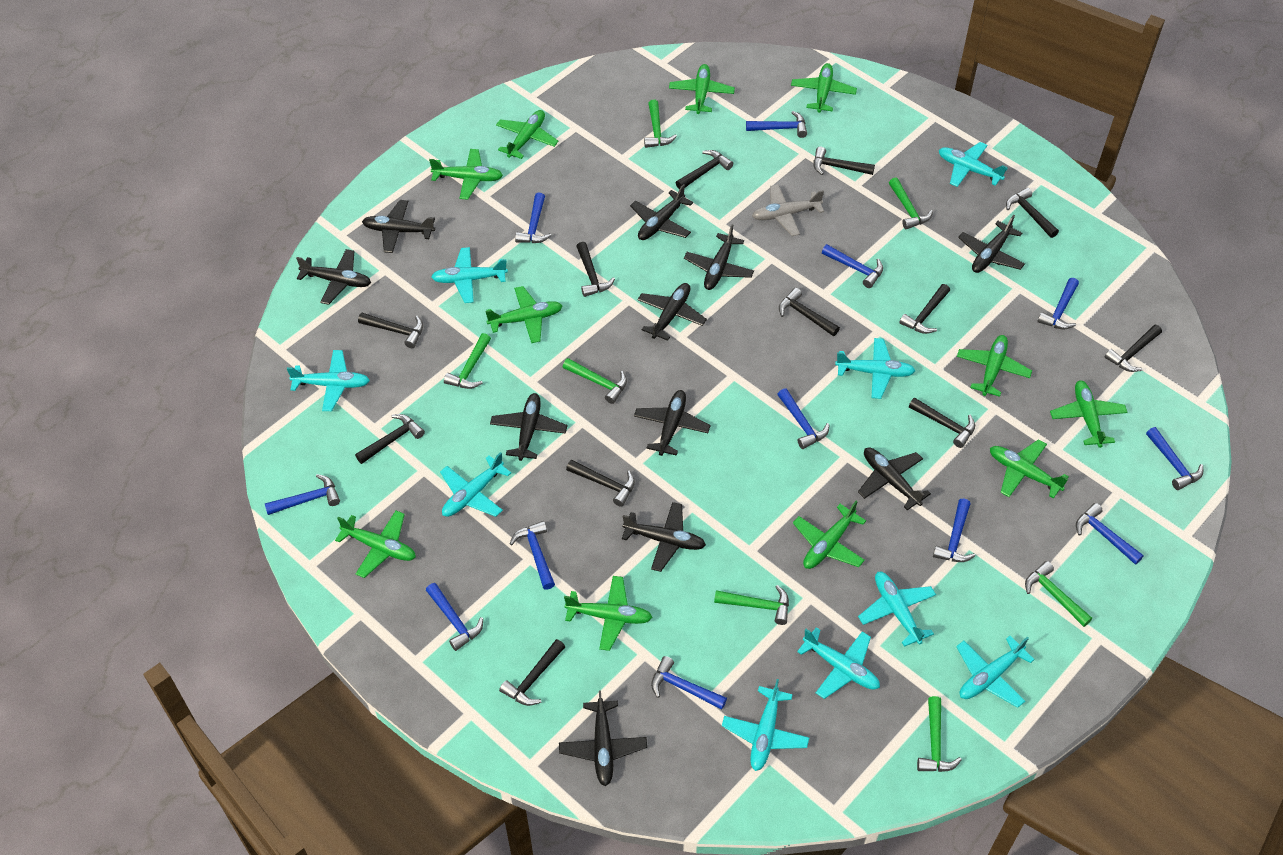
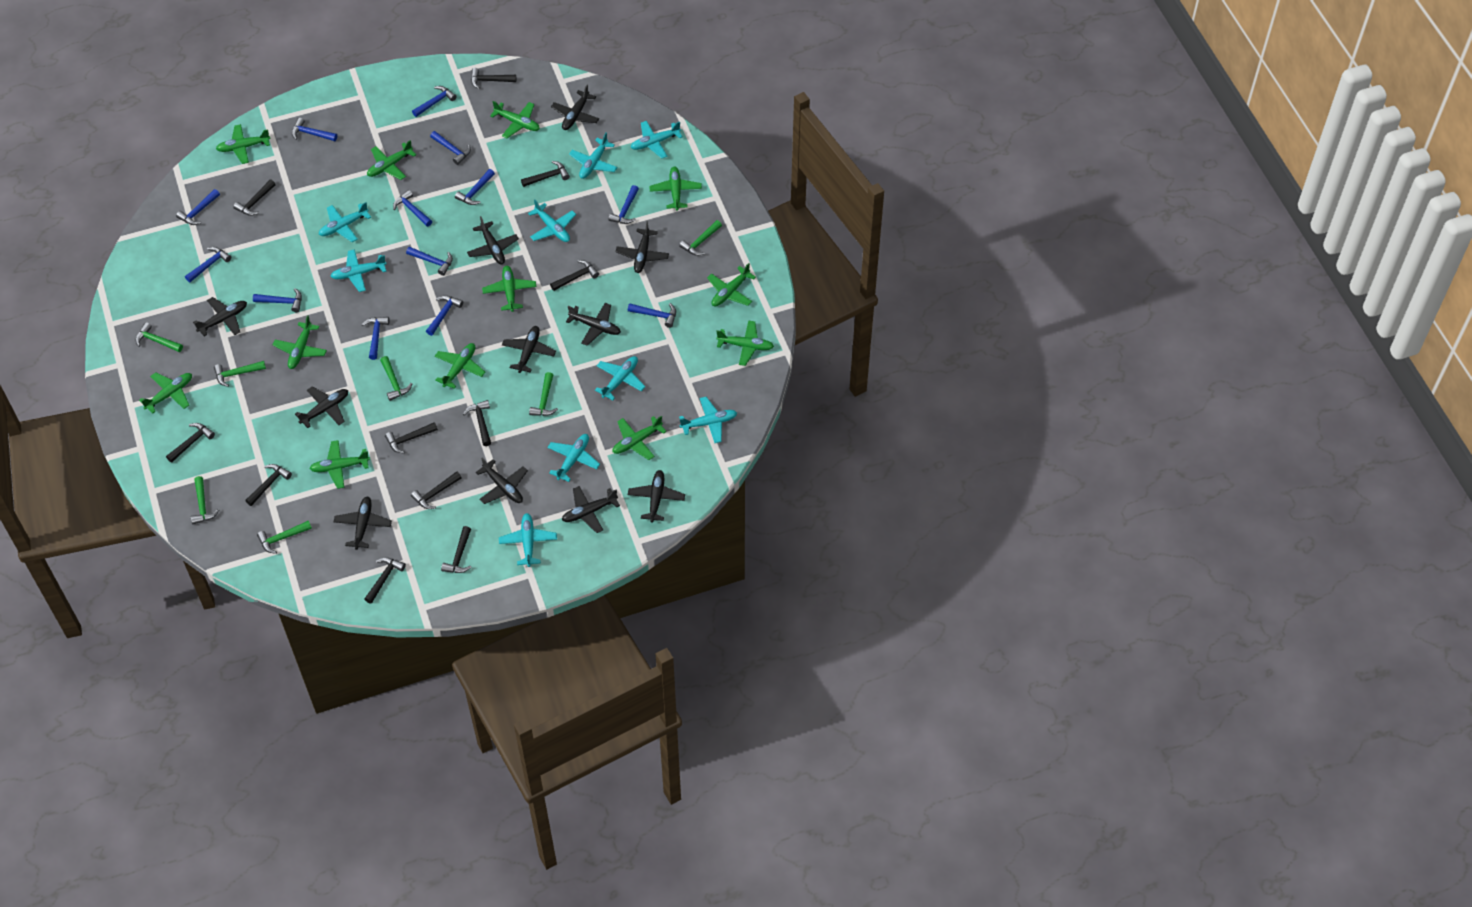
black hammer: [355,414,425,464] [358,313,423,348] [499,639,565,706] [566,460,635,507] [576,242,615,297] [676,150,733,189] [779,288,840,336] [814,147,875,175] [899,284,950,334] [909,397,975,448] [1006,187,1059,238] [1105,325,1162,372] = 12 -> [166,423,215,463] [233,179,276,216] [245,464,292,506] [364,557,406,604] [385,422,438,454] [411,471,462,509] [441,526,472,573] [463,400,491,446] [471,68,516,89] [521,161,570,187] [550,260,599,291] = 11
blue hammer: [265,474,340,515] [426,583,483,651] [509,521,555,590] [515,193,552,243] [651,656,727,710] [746,111,807,138] [777,388,830,449] [822,244,883,288] [933,498,975,562] [1037,278,1079,330] [1076,503,1144,565] [1146,427,1203,490] = 12 -> [176,189,220,225] [185,247,231,282] [253,288,302,312] [292,118,337,141] [362,317,389,360] [393,190,432,227] [406,247,453,276] [412,86,457,117] [426,295,463,336] [430,131,471,165] [455,169,495,205] [608,185,639,224] [628,303,676,328] = 13
green plane: [335,510,416,578] [429,149,503,199] [485,286,562,343] [496,110,559,159] [564,576,653,651] [669,64,735,114] [791,63,857,113] [793,501,866,569] [957,335,1032,397] [990,439,1069,499] [1050,381,1128,448] = 11 -> [139,372,192,414] [216,124,271,164] [273,315,327,369] [309,440,370,489] [367,140,416,180] [435,343,485,389] [482,266,536,312] [490,101,540,138] [612,416,667,460] [649,167,702,211] [707,263,756,307] [716,320,774,366] = 12
grey plane: [752,184,824,236] = 1 -> none = 0

